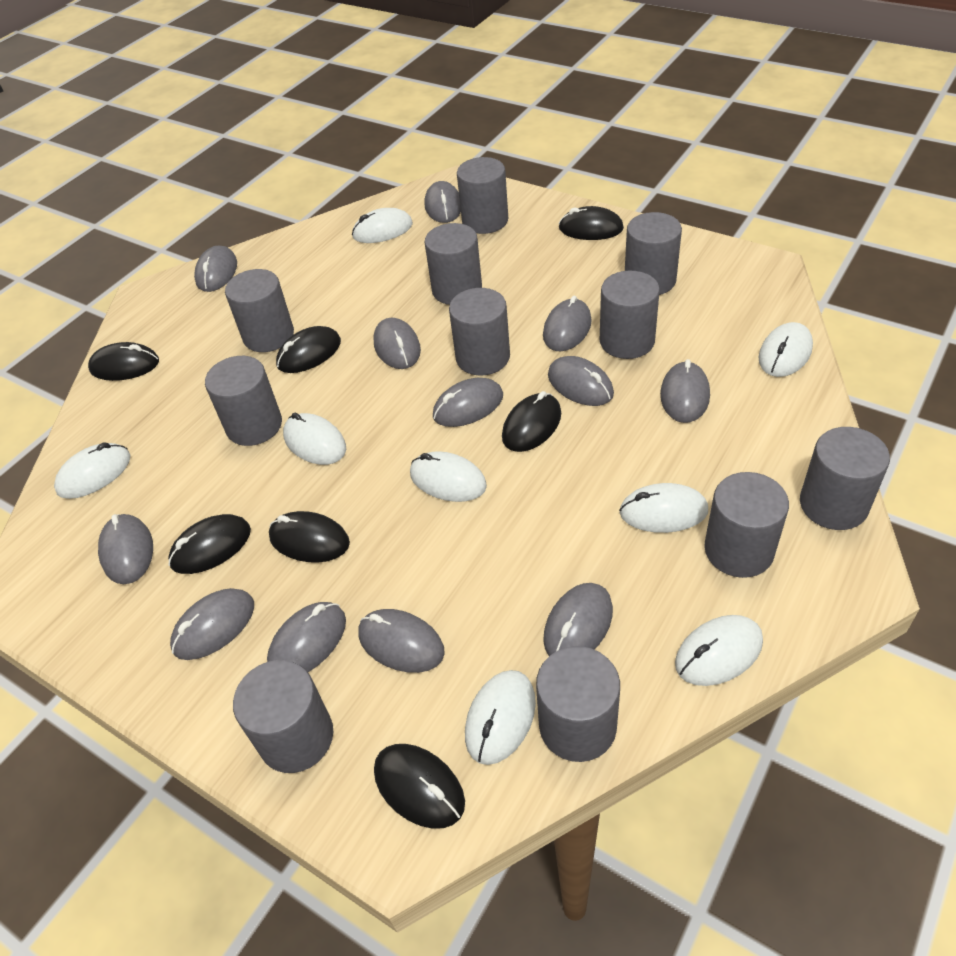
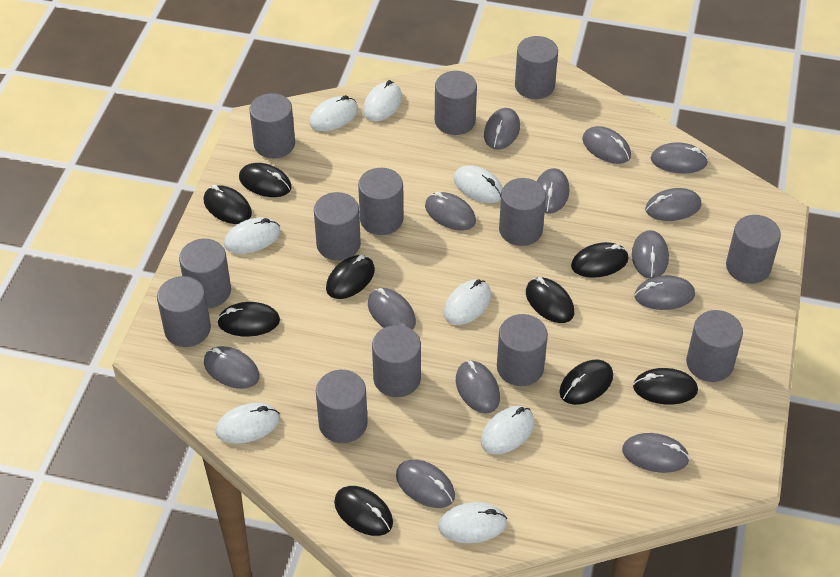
black mouse: [88,342,159,381] [168,514,251,574] [269,511,350,563] [276,326,341,373] [374,744,465,829] [502,391,561,452] [559,206,624,240] = 7 -> [204,185,252,224] [217,302,280,337] [239,163,292,197] [326,255,375,299] [334,486,393,536] [526,277,574,323] [559,360,613,405] [571,242,629,278] [633,368,698,405] = 9
grey cylinder: [205,356,282,446] [225,269,294,352] [233,660,333,773] [424,223,482,305] [449,288,510,376] [457,157,508,234] [536,646,620,762] [600,271,660,359] [625,212,682,295] [704,472,789,578] [800,427,890,530] = 11 -> [157,276,211,347] [179,239,231,308] [249,93,295,158] [314,192,361,261] [316,370,368,443] [358,168,403,235] [372,325,421,397] [435,71,477,135] [497,314,548,386] [499,178,546,246] [515,36,558,99] [686,310,743,382] [726,215,781,284] = 13
grey mouse: [98,514,153,584] [170,588,254,660] [194,245,237,292] [267,602,346,672] [359,609,445,673] [373,318,421,369] [424,181,461,223] [433,378,503,427] [543,296,592,351] [543,583,613,656] [548,356,614,406] [660,359,710,423] = 12 -> [204,346,260,389] [368,288,416,330] [396,460,455,508] [425,192,476,230] [456,360,500,414] [484,108,520,150] [537,168,569,213] [582,126,631,164] [622,433,690,473] [632,230,669,279] [634,276,695,310] [645,188,702,221] [651,142,708,173] = 13

